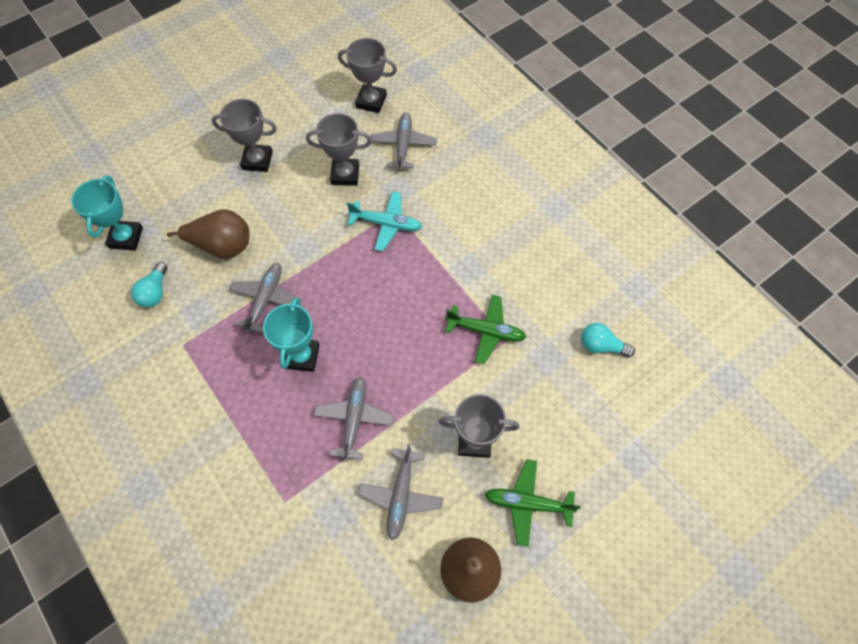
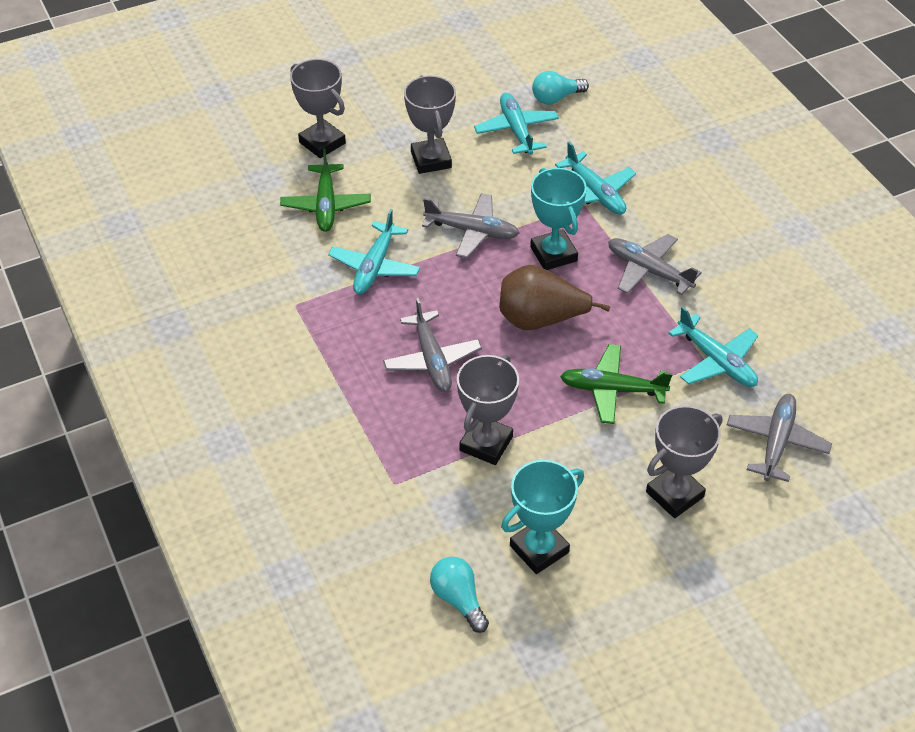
brown pear: [167,209,249,259] [440,538,501,603] = 2 -> [499,265,610,330] = 1
turquoise plane: [347,191,422,251] = 1 -> [328,209,420,294] [474,93,559,155] [555,142,636,215] [668,307,758,387] = 4

